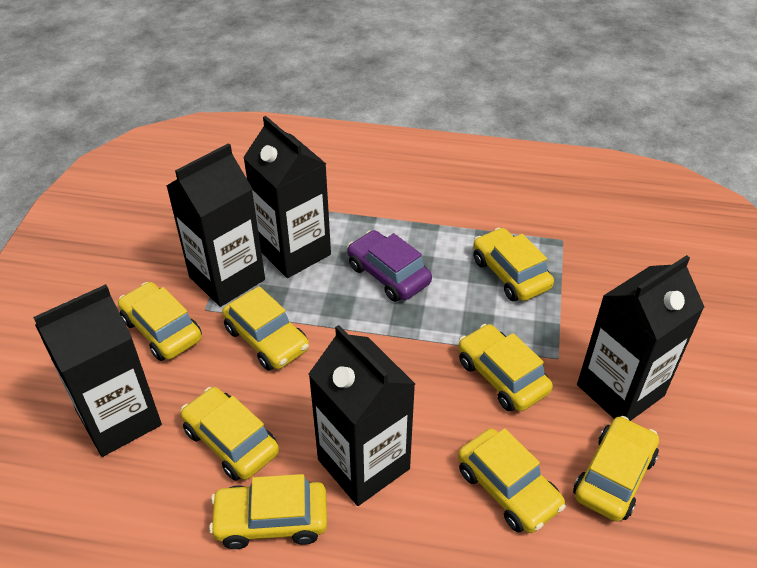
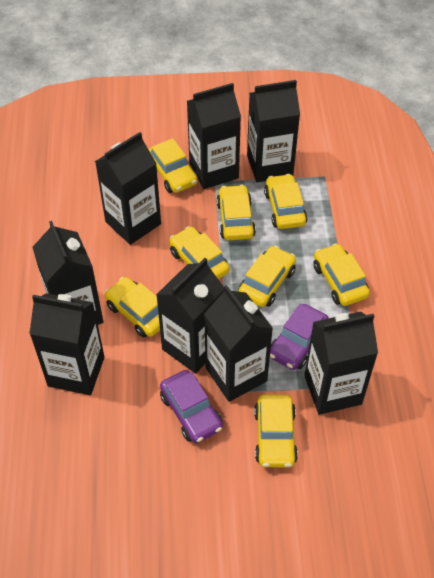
black carton: [33,284,162,457] [167,143,265,307] [243,116,331,278] [309,325,415,506] [577,255,704,421] = 5 -> [29,293,105,395] [33,221,103,325] [95,132,161,245] [156,258,224,373] [187,83,241,189] [204,285,273,402] [247,80,300,182] [304,311,378,415] = 8
purple car: [347,230,432,302] = 1 -> [160,370,223,443] [270,304,329,370] = 2

